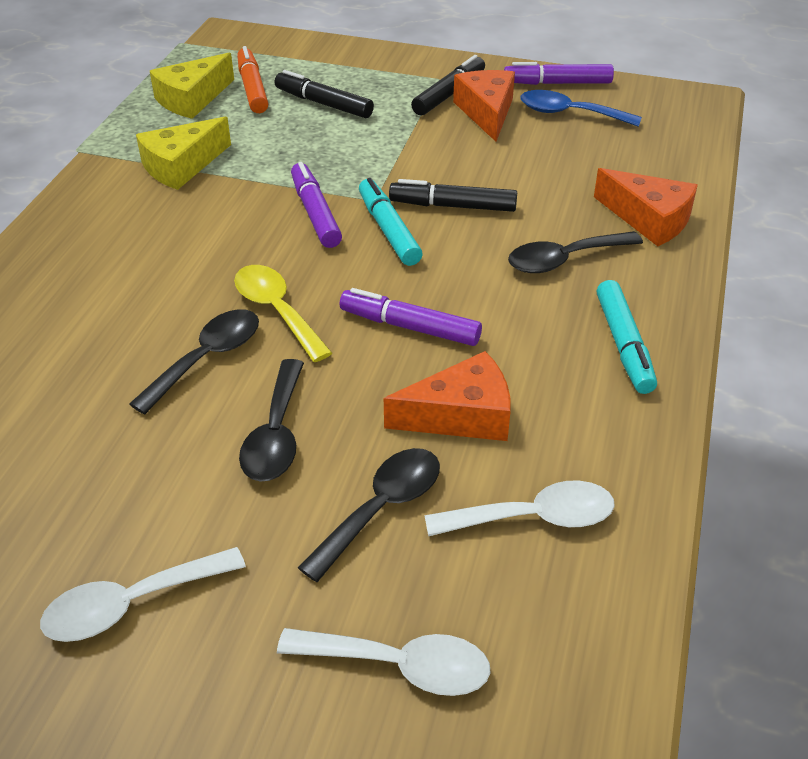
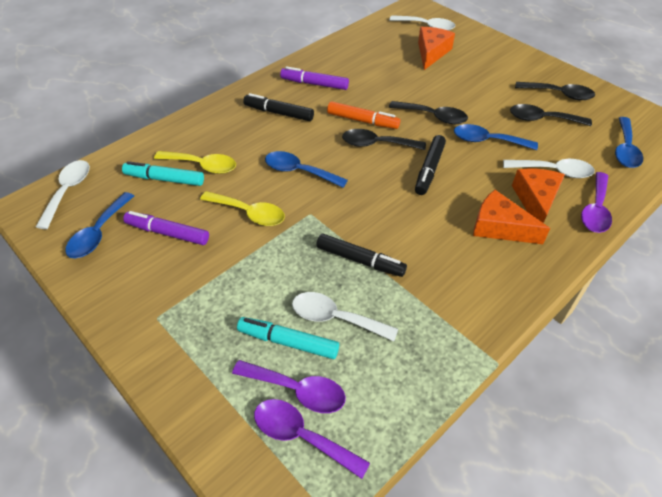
blue spoon: [520,90,642,127] = 1 -> [65,192,134,258] [265,151,348,188] [454,124,538,150] [615,117,643,168] = 4
purple marker: [291,162,342,248] [340,288,482,346] [504,62,614,85] = 3 -> [123,211,209,245] [280,66,349,90] = 2
purple spoon: none = 0 -> [232,360,346,413] [254,399,370,479] [581,172,612,233] = 3
white spoon: [40,547,246,642] [277,628,491,696] [425,481,615,536] = 3 -> [36,160,90,229] [292,292,398,341] [389,15,455,31] [503,159,595,178] = 4
yellow cheese: [136,116,231,190] [150,53,234,119] = 2 -> none = 0
yellow spoon: [234,265,332,362] = 1 -> [154,151,236,174] [200,191,285,226] = 2

